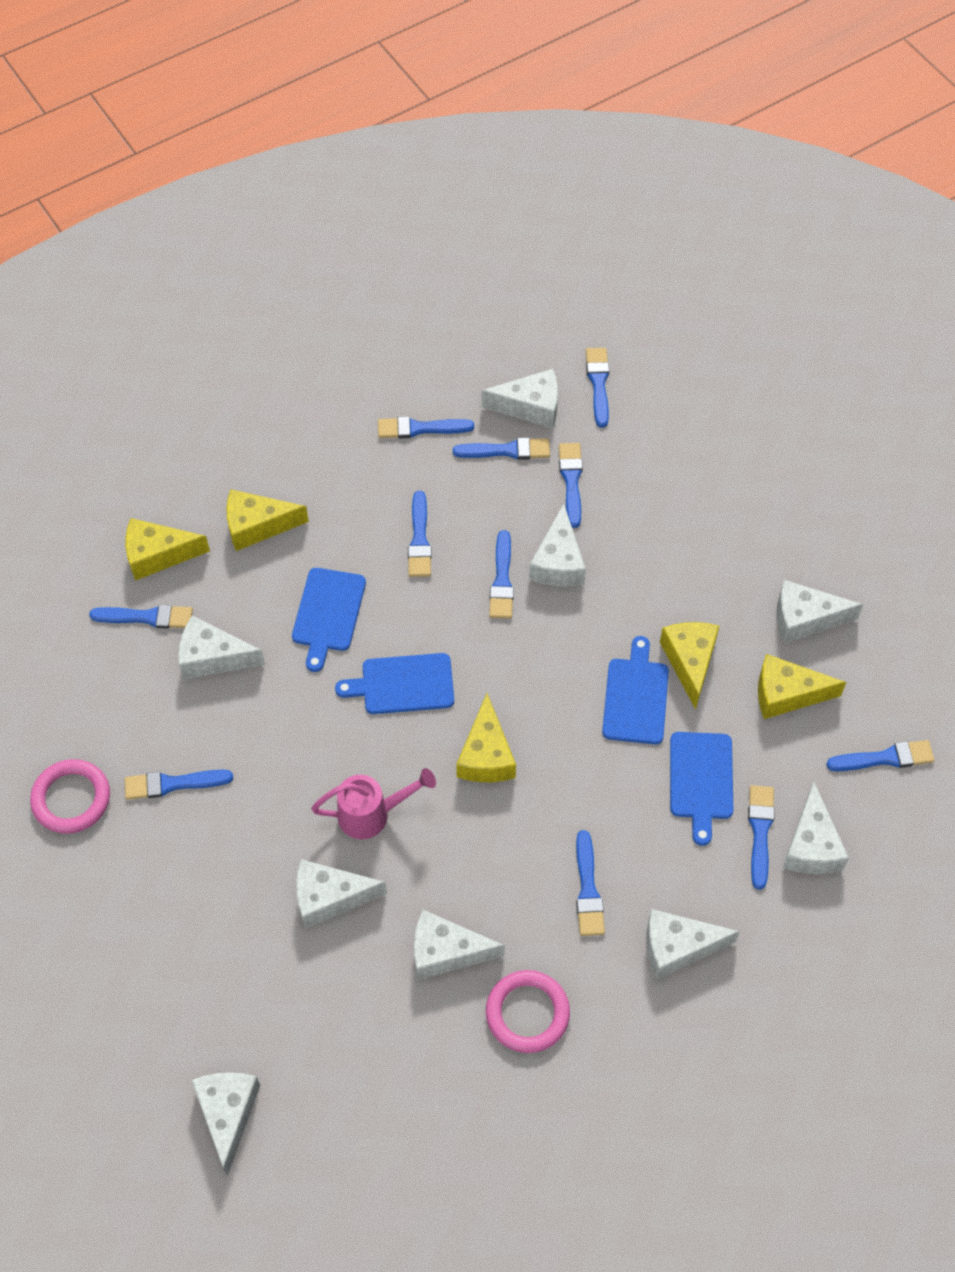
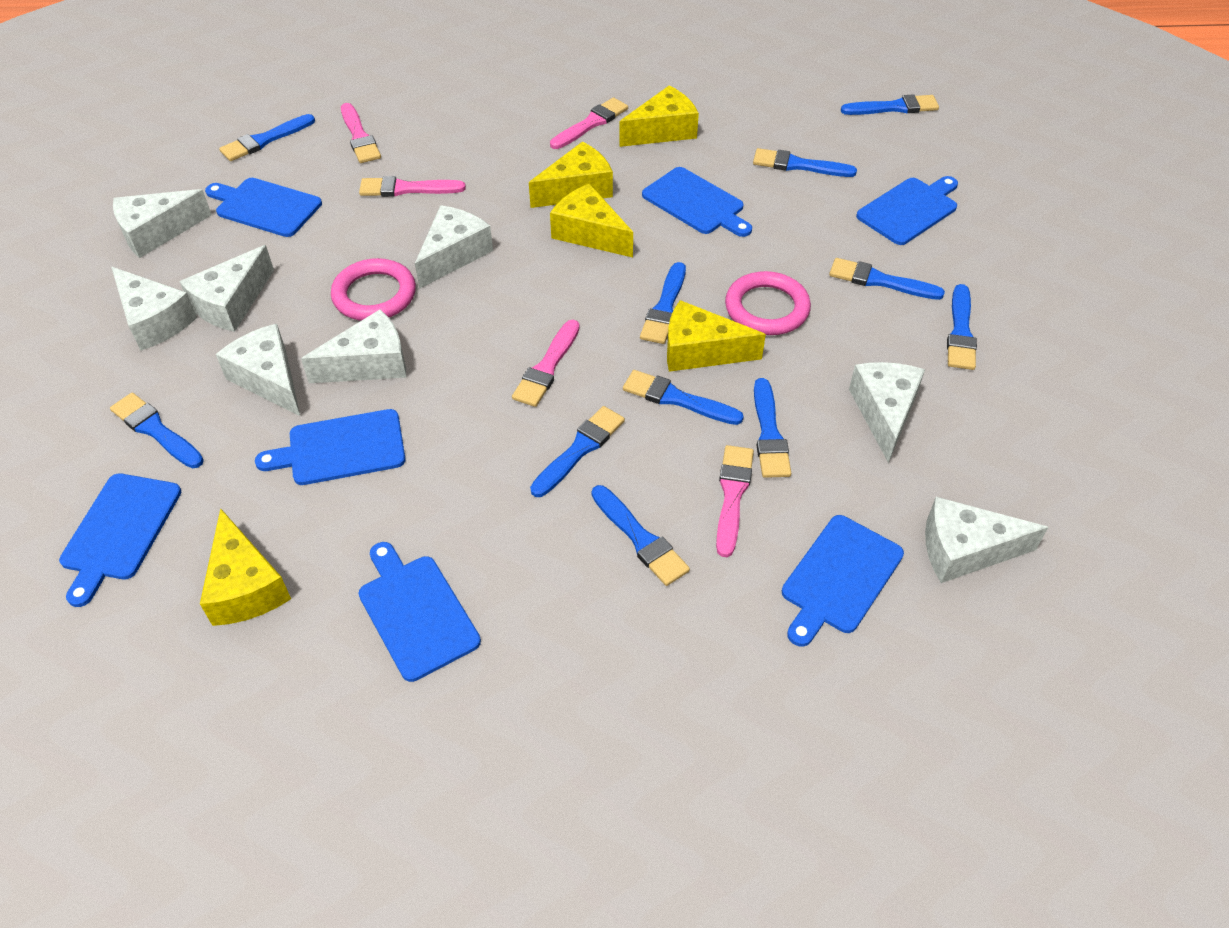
blue cutting board: [292,568,366,672] [335,653,454,714] [602,636,669,745] [670,732,733,846] = 4 -> [59,473,181,607] [205,178,322,237] [255,409,405,485] [358,542,481,682] [642,167,752,237] [782,515,904,646] [856,176,958,245] = 7
pink brush: none = 0 -> [341,103,381,163] [359,176,466,197] [512,320,580,407] [550,97,628,149] [716,445,754,557] = 5
pink watering can: [311,768,436,839] = 1 -> none = 0
white cheese: [178,616,265,680] [191,1072,260,1176] [296,859,387,929] [414,910,505,980] [481,369,558,428] [529,504,586,587] [647,909,740,979] [777,580,863,644] [783,781,849,874] = 9 -> [111,267,197,350] [113,189,212,258] [179,245,274,332] [216,324,300,416] [301,309,406,383] [415,205,493,289] [849,362,925,463] [925,497,1048,583] = 8

